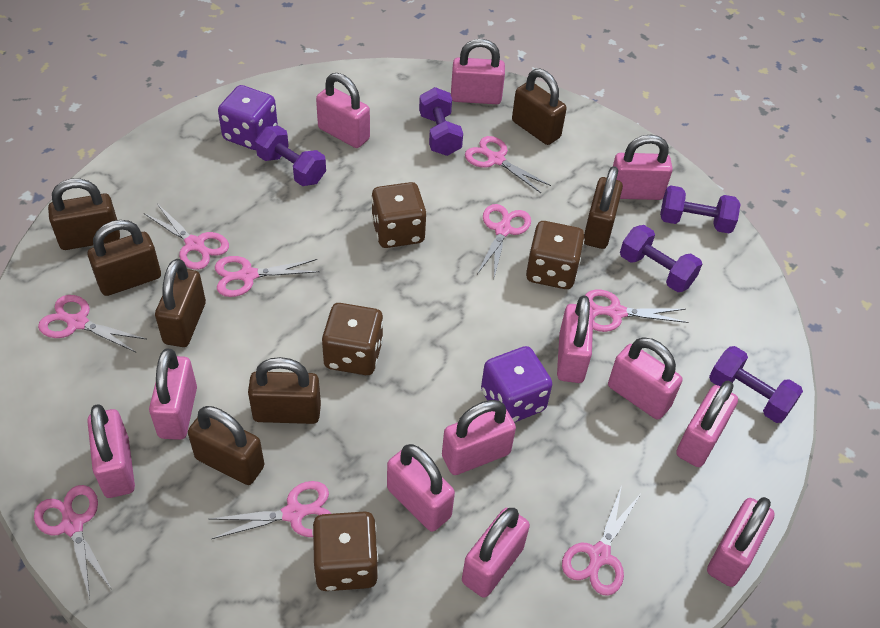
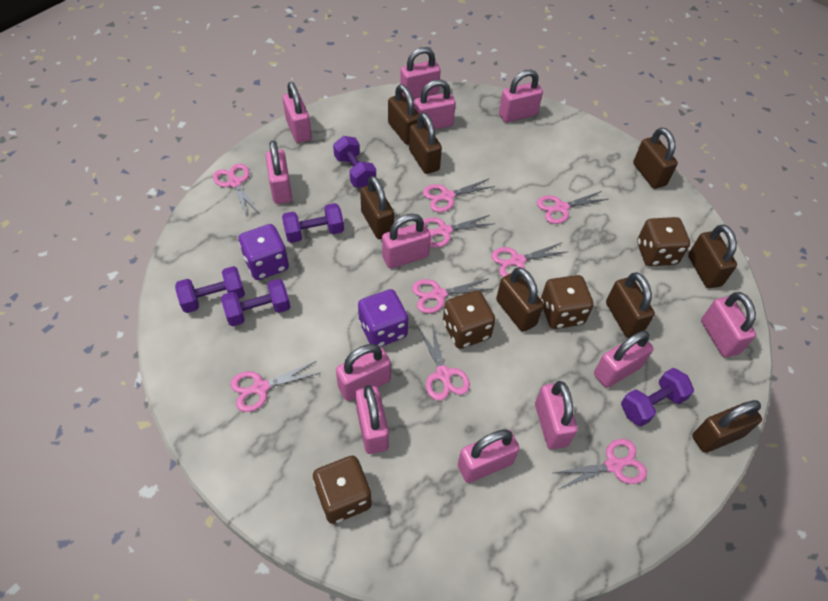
brown padlock: [48,178,120,250] [88,220,161,296] [155,259,206,347] [188,406,264,485] [248,357,321,424] [512,69,567,145] [584,166,623,249] = 7 -> [360,176,394,239] [388,84,419,145] [409,112,442,174] [496,267,544,332] [606,272,655,338] [633,128,678,189] [688,224,737,288] [692,400,762,453] = 8

